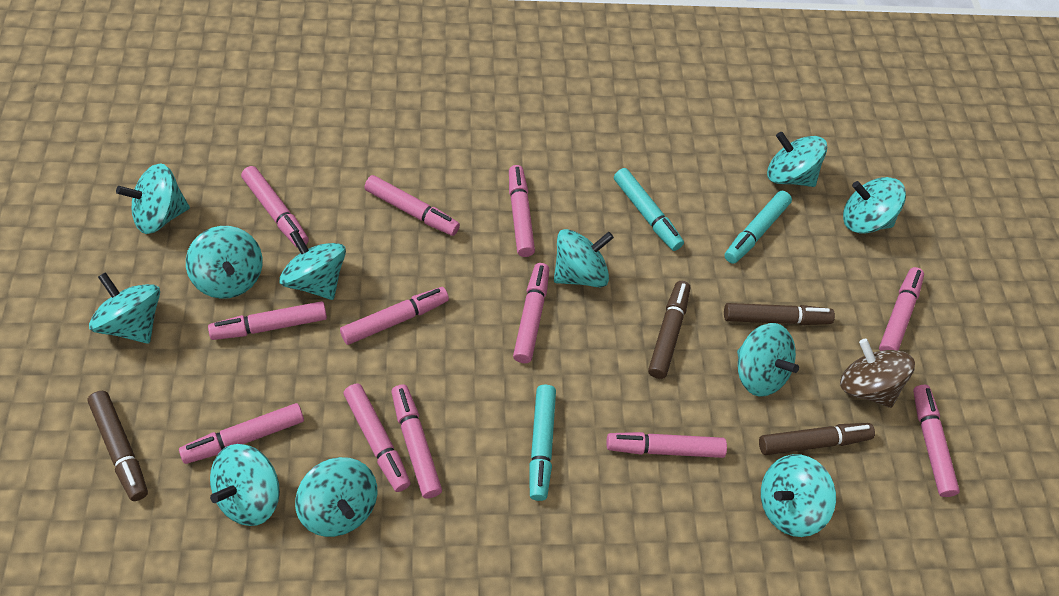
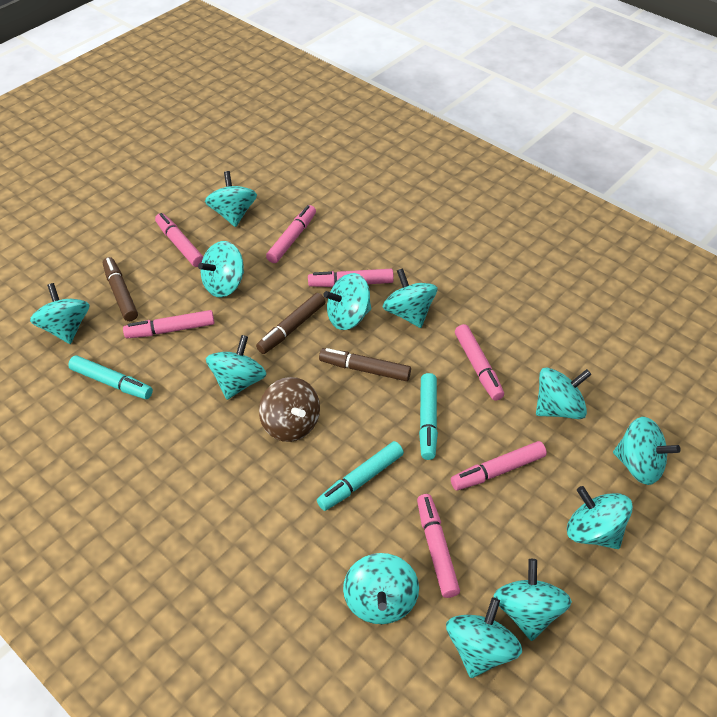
brown marker: [88,391,148,501] [648,281,690,379] [724,303,835,325] [759,423,875,455] = 4 -> [103,257,138,321] [256,293,326,354] [319,348,411,381] = 3
pink marker: [179,403,304,464] [208,301,327,340] [241,166,309,248] [340,287,449,345] [343,383,410,492] [364,175,460,236] [392,384,442,498] [509,165,535,257] [513,263,549,363] [606,432,727,458] [879,267,924,351] [913,385,960,497] = 12 -> [123,310,214,338] [155,213,203,267] [266,205,316,263] [308,269,394,287] [417,494,460,598] [451,441,547,490] [455,324,504,401] = 7
turquoise spinning top: [89,272,160,344] [116,163,190,234] [186,226,263,299] [210,444,280,526] [279,230,346,300] [295,457,377,537] [554,229,614,288] [737,323,799,397] [761,454,836,537] [767,132,827,187] [843,177,906,233] = 11 -> [30,283,90,344] [198,241,244,297] [205,171,257,227] [206,335,267,400] [323,273,371,330] [343,553,419,624] [382,268,438,328] [446,597,522,678] [494,559,572,641] [536,368,592,419] [567,486,633,549] [613,417,681,485] = 12

